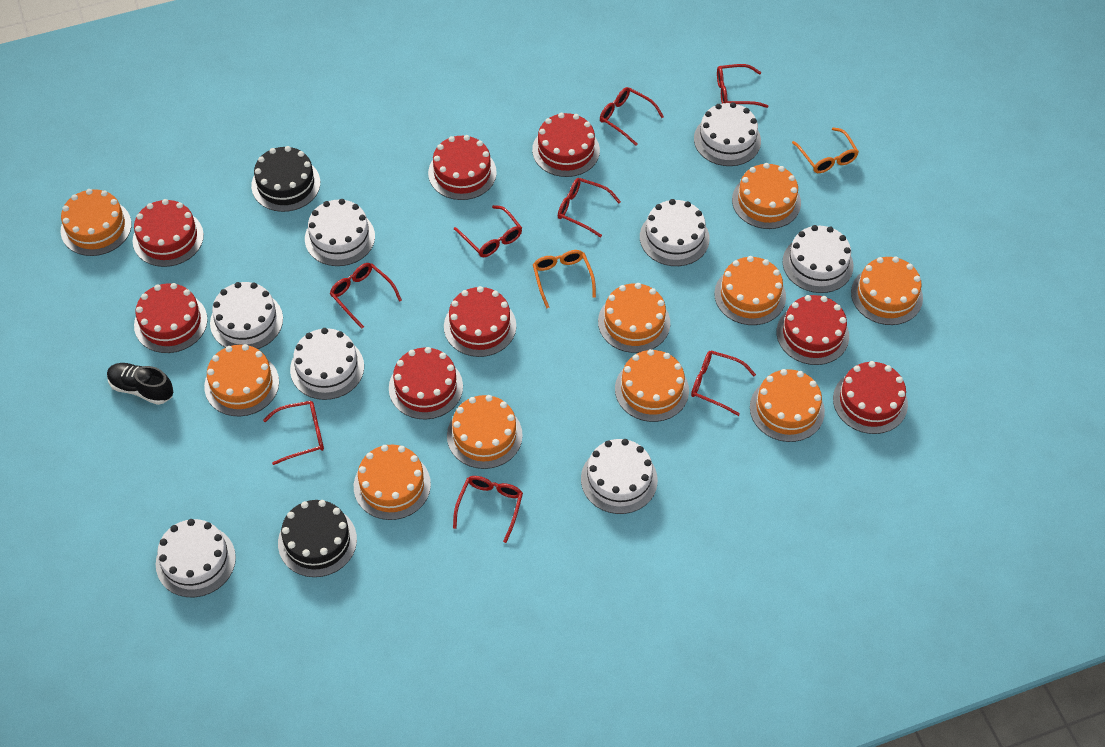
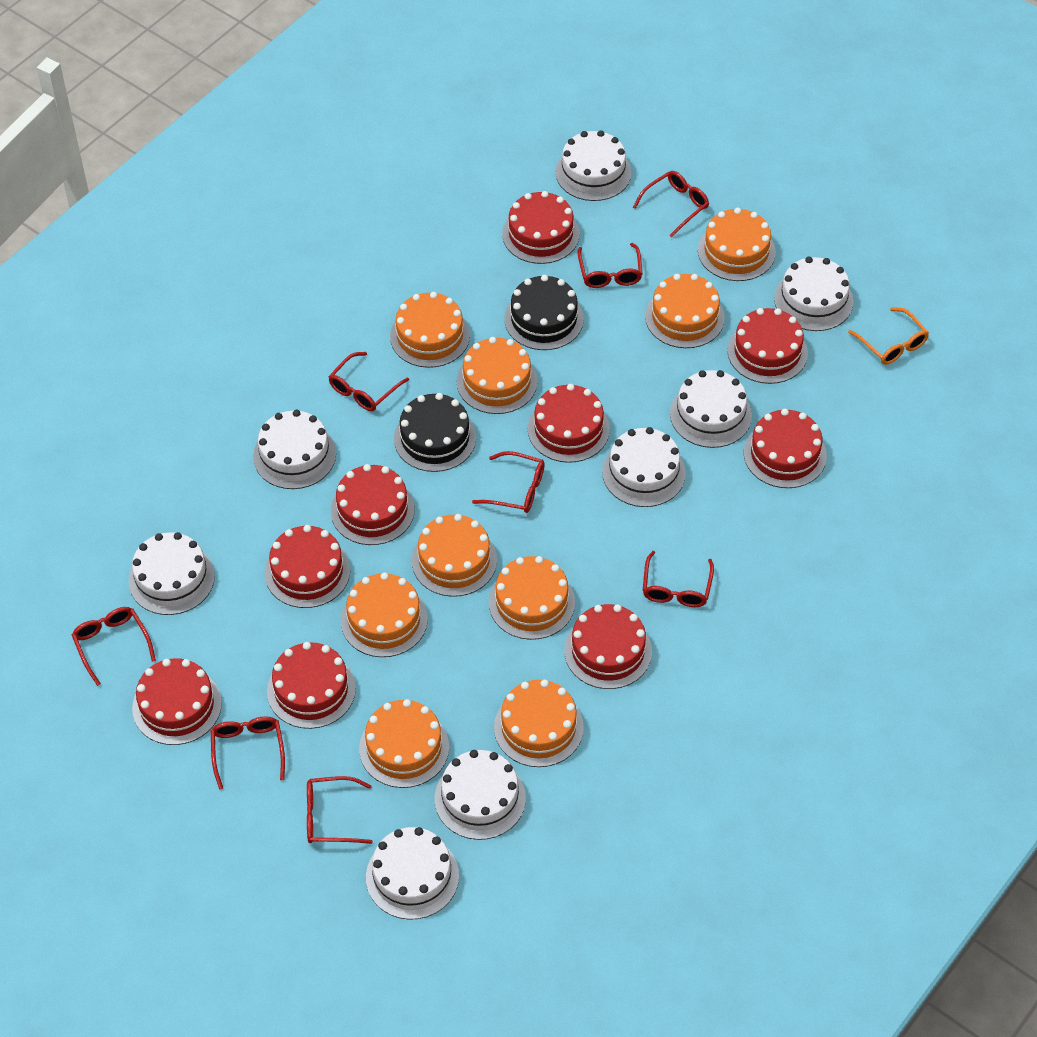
black shoe: [107,363,173,405] = 1 -> none = 0
orange cake: [61,189,132,256] [204,344,279,416] [354,444,431,520] [447,395,523,469] [598,283,670,353] [615,349,689,422] [714,256,786,325] [732,163,801,229] [750,369,825,442] [851,257,923,325] = 10 -> [341,573,428,657] [359,699,449,788] [390,292,470,368] [412,514,497,597] [457,337,538,414] [489,556,575,640] [494,679,584,767] [645,274,725,348] [698,208,776,281] = 9
orange glasses: [533,250,596,308] [792,127,859,173] = 2 -> [848,307,929,365] = 1
red cake: [133,199,204,267] [134,283,208,353] [389,347,463,419] [428,135,497,200] [444,286,516,357] [532,113,600,177] [777,295,849,365] [833,361,908,434] = 8 -> [132,658,222,745] [264,525,350,608] [267,642,356,729] [331,464,415,545] [502,191,579,264] [528,384,610,463] [564,604,652,689] [727,308,808,384] [744,409,827,488] = 9

